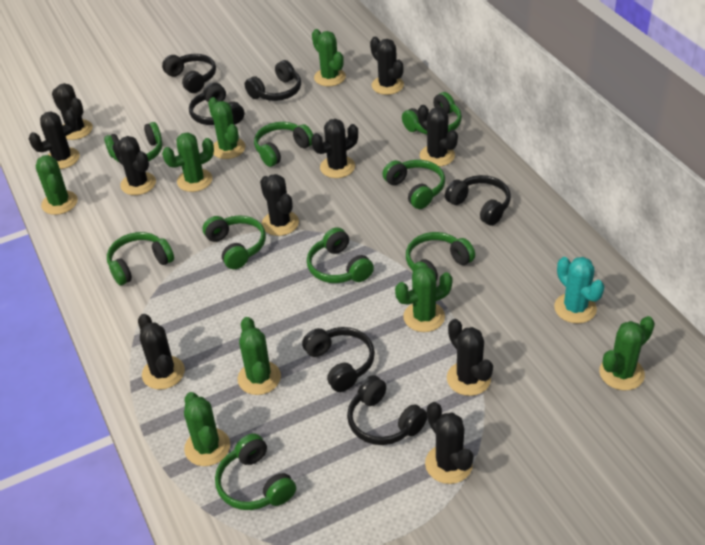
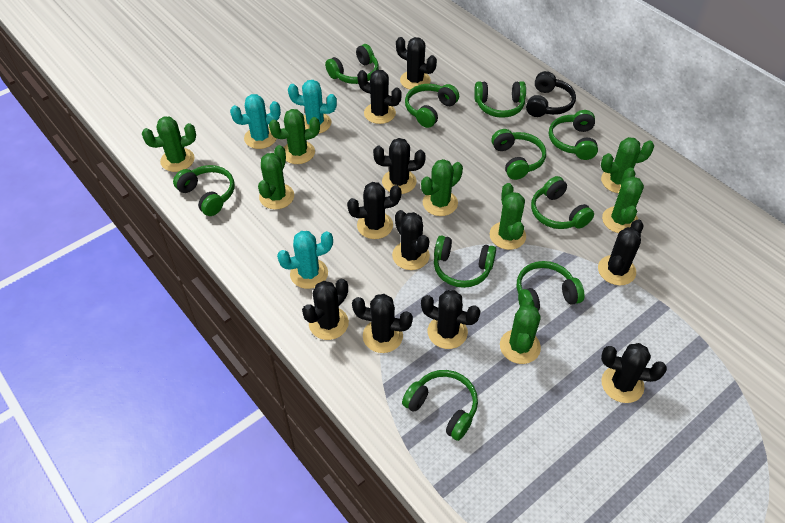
black headphones: [162,54,216,93] [189,83,244,125] [245,60,301,101] [302,327,375,392] [347,375,427,445] [445,175,511,226] = 6 -> [526,71,576,117] = 1
green headphones: [104,122,163,163] [107,232,174,285] [203,216,266,269] [215,433,296,510] [254,122,313,167] [307,227,374,283] [383,160,445,209] [402,92,462,134] [406,232,475,281] = 9 -> [173,165,234,216] [325,44,379,84] [402,370,478,441] [405,84,459,128] [434,235,496,288] [474,81,526,118] [491,129,546,180] [517,261,584,311] [531,176,594,229] [549,110,598,160] = 10
turquoise cactus: [554,257,605,324] = 1 -> [230,94,281,149] [277,231,333,289] [288,80,337,134] = 3

